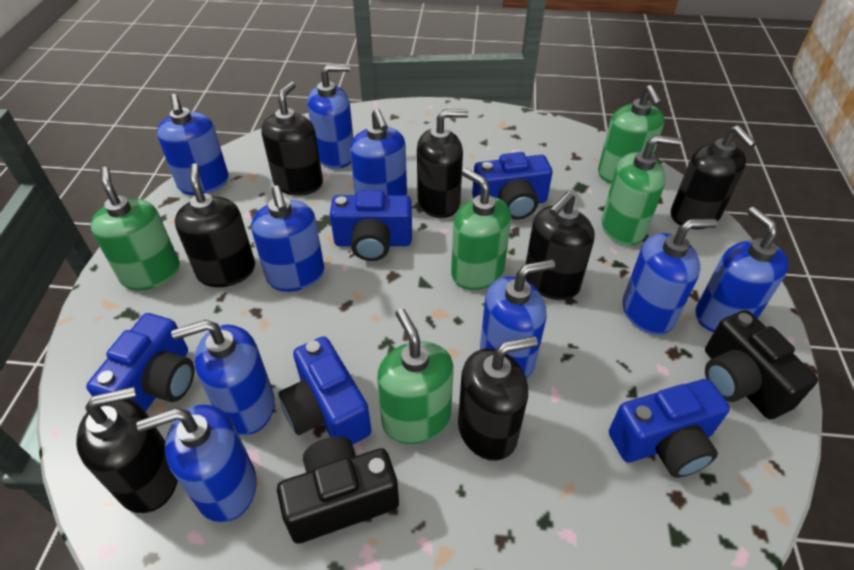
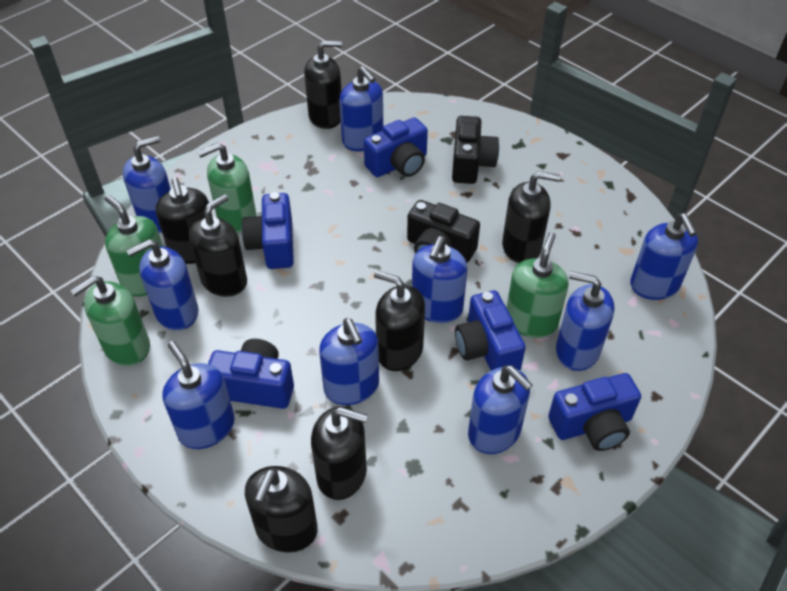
green soap dispenser: [91,167,180,290] [377,308,454,444] [451,168,511,290] [598,85,664,183] [601,135,682,246] = 5 -> [70,276,150,366] [105,195,163,297] [198,143,257,233] [506,232,569,338] = 4

